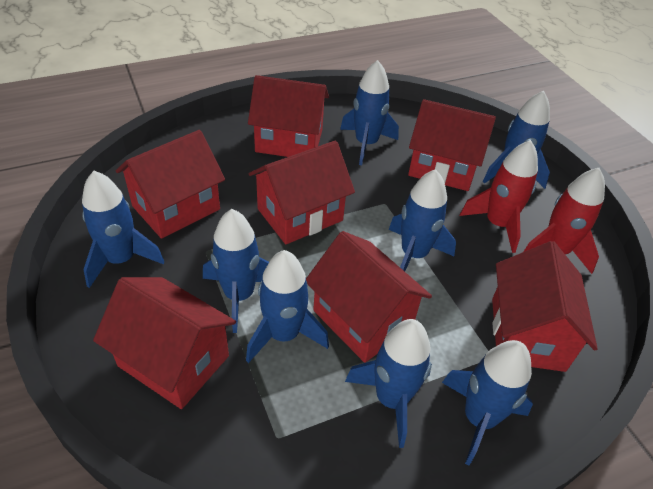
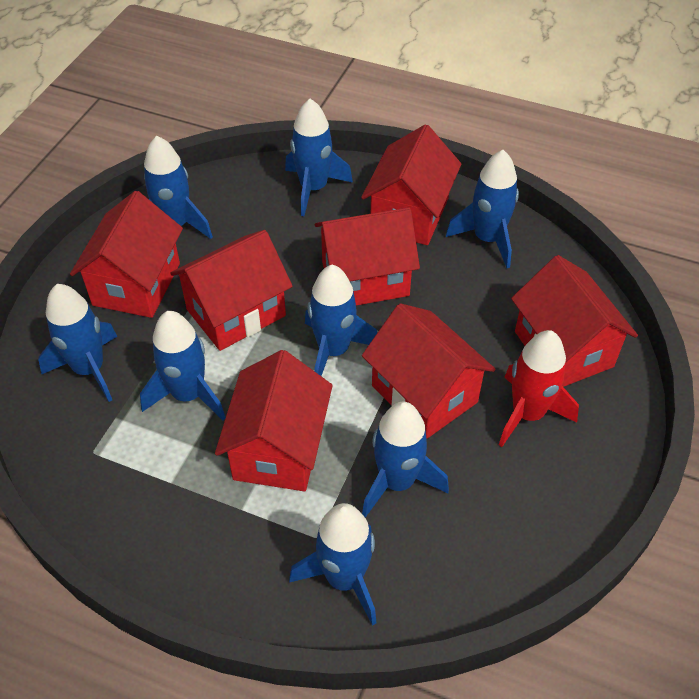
red rocket: [460,140,538,253] [524,168,605,274] = 2 -> [499,330,579,447] = 1

